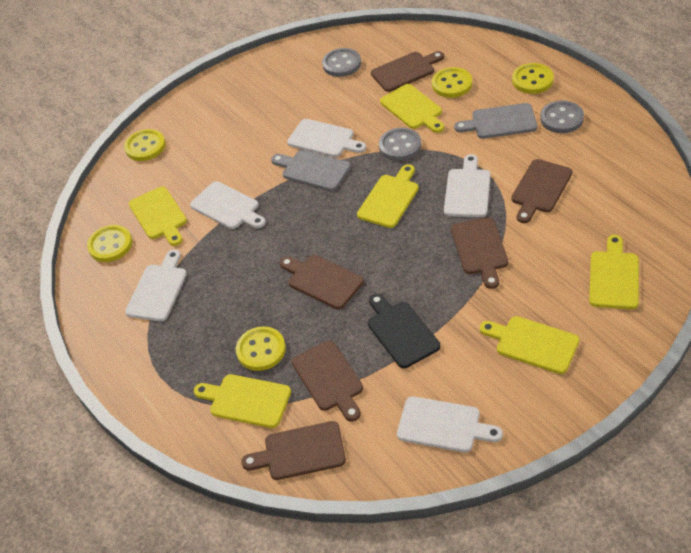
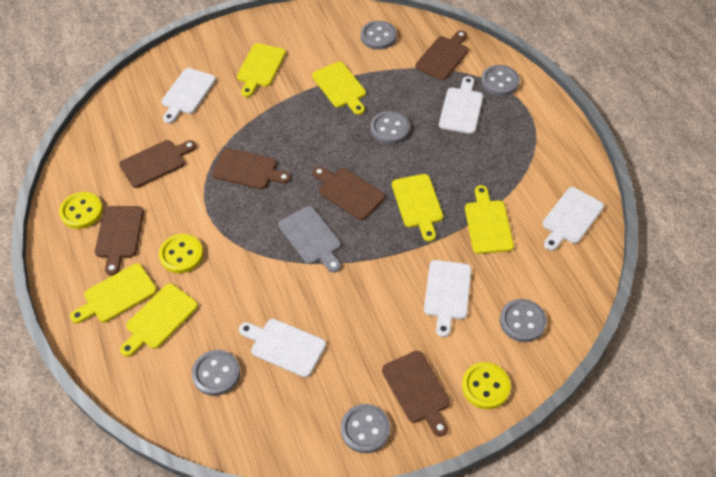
black cutting board: [368,294,440,368] = 1 -> none = 0
grey button: [322,48,361,77] [379,128,421,161] [540,100,584,133] = 3 -> [192,350,240,396] [341,404,390,453] [360,21,397,50] [371,111,410,144] [481,65,520,96] [500,299,547,342] = 6
grey cutting board: [271,150,351,191] [454,103,537,139] = 2 -> [278,206,341,273] = 1
yellow button: [87,225,132,262] [124,129,166,161] [236,326,286,371] [432,67,472,98] [512,63,554,94] = 5 -> [59,192,103,229] [159,234,203,273] [462,362,511,409] = 3

